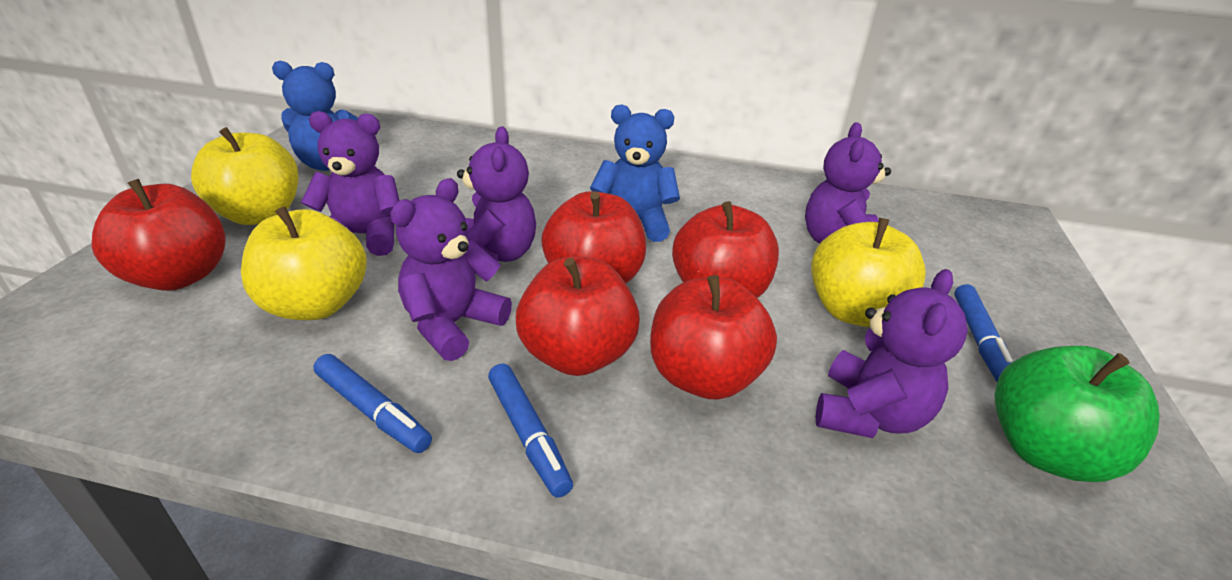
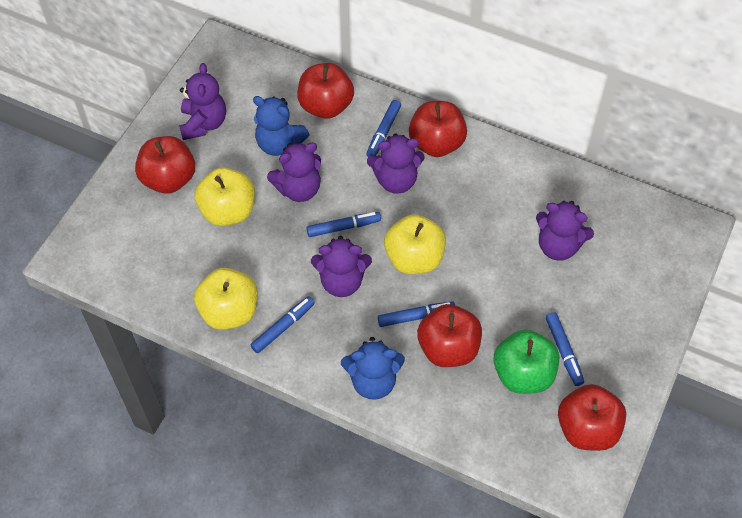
blue marker: [313,354,432,453] [488,363,573,498] [954,284,1013,382] = 3 -> [250,296,315,353] [306,212,381,237] [366,100,401,157] [378,301,455,327] [546,313,584,386] = 5

